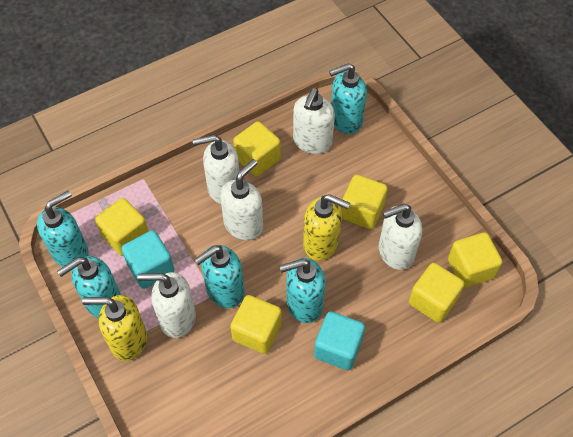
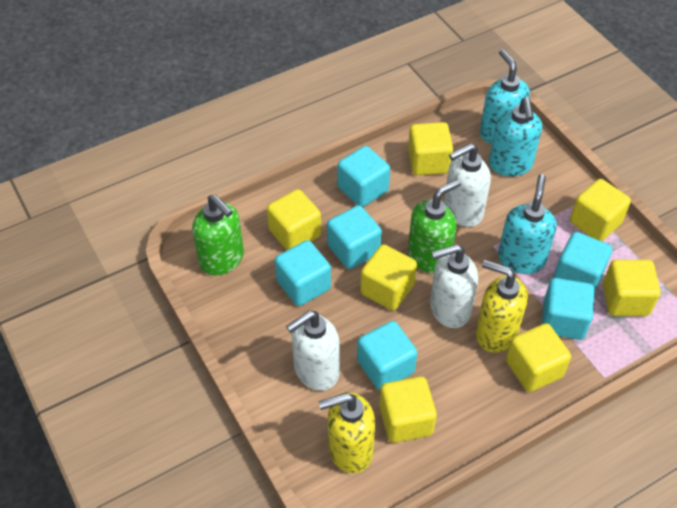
green soap dispenser: none = 0 -> [192,194,244,275] [408,179,461,274] = 2
turquoise cube: [121,230,174,289] [314,311,365,370] = 2 -> [275,240,331,306] [327,205,382,269] [337,146,390,207] [357,321,417,391] [541,278,594,340] [553,232,612,292] = 6
turquoise soap dispenser: [37,191,89,267] [57,256,121,318] [194,245,245,308] [280,258,325,323] [329,63,367,134] = 5 -> [480,49,530,144] [489,97,542,176] [498,174,557,274] = 3
white soap dispenser: [137,272,196,338] [193,135,239,204] [220,159,263,240] [293,88,335,154] [379,204,422,270] = 5 -> [286,310,340,391] [430,244,478,328] [444,143,491,227] = 3
yellow cube: [95,198,149,256] [230,295,282,354] [233,121,281,177] [341,175,388,229] [409,263,464,323] [448,232,502,288] = 6 -> [267,189,321,250] [360,245,417,310] [379,376,437,443] [408,122,453,175] [506,323,571,392] [570,179,631,241] [603,260,661,316] = 7

